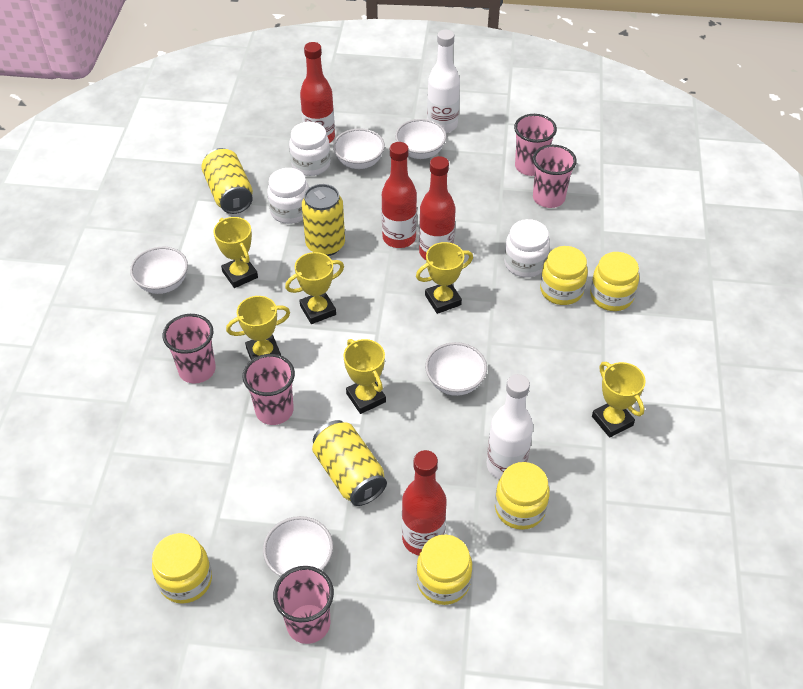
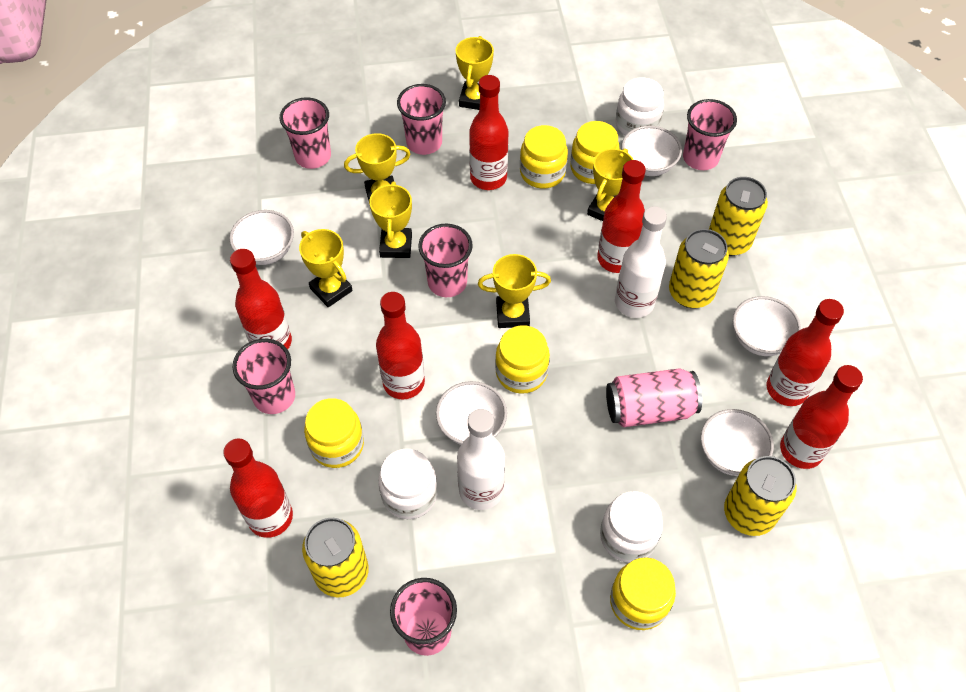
pink can: none = 0 -> [606,368,702,427] = 1
pink cup: [163,314,216,384] [243,354,295,425] [273,566,334,644] [514,114,557,176] [533,145,577,208] = 5 -> [232,339,295,414] [280,97,331,169] [390,578,457,656] [397,84,446,155] [418,224,473,297] [683,99,737,170] = 6
red bottle: [300,42,335,143] [382,142,417,248] [402,450,447,555] [419,156,456,260] = 4 -> [223,438,293,538] [230,249,292,349] [376,292,425,399] [469,75,508,190] [597,160,646,273] [767,299,844,406] [780,365,863,469] = 7
yellow can: [201,148,253,214] [302,184,345,256] [312,420,387,506] = 3 -> [302,518,369,597] [669,229,729,308] [709,177,768,256] [724,456,796,536] = 4

